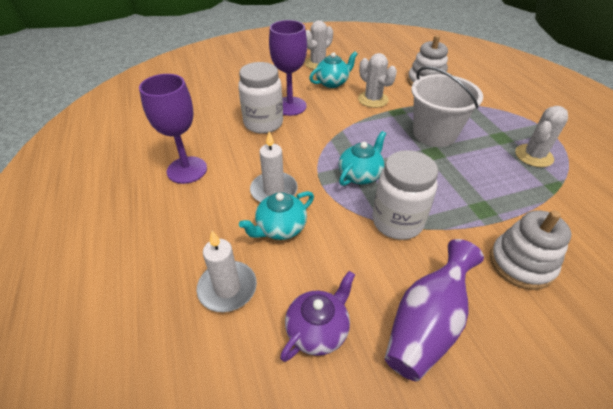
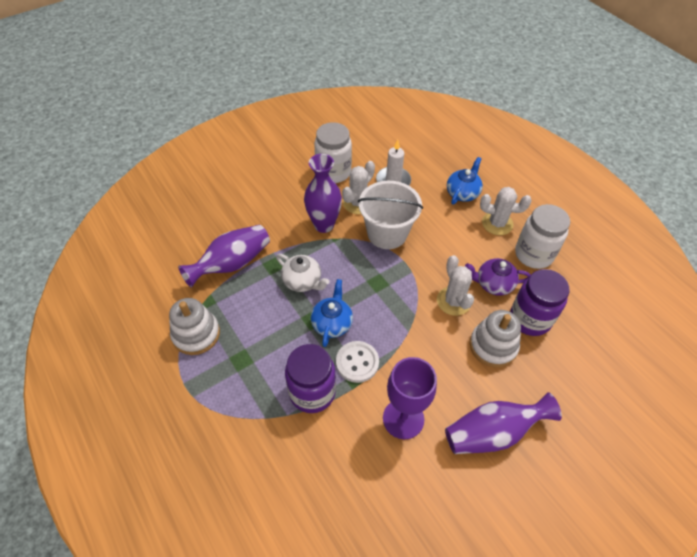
blue teapot: none = 0 -> [311,279,353,347] [447,157,483,204] = 2
purple goblet: [139,74,207,184] [269,20,307,116] = 2 -> [383,357,437,439] = 1
purple jar: none = 0 -> [285,344,336,413] [510,269,570,336] = 2
purple vase: [385,239,484,381] = 1 -> [178,225,270,288] [304,154,342,233] [445,392,562,454] = 3
turquoise teapot: [239,191,314,240] [309,51,358,88] [339,131,386,186] = 3 -> none = 0
white button: none = 0 -> [336,341,379,383] = 1
white candle: [197,231,257,312] [250,131,298,202] = 2 -> [376,140,411,185] = 1
white teapot: none = 0 -> [276,254,330,292] = 1

